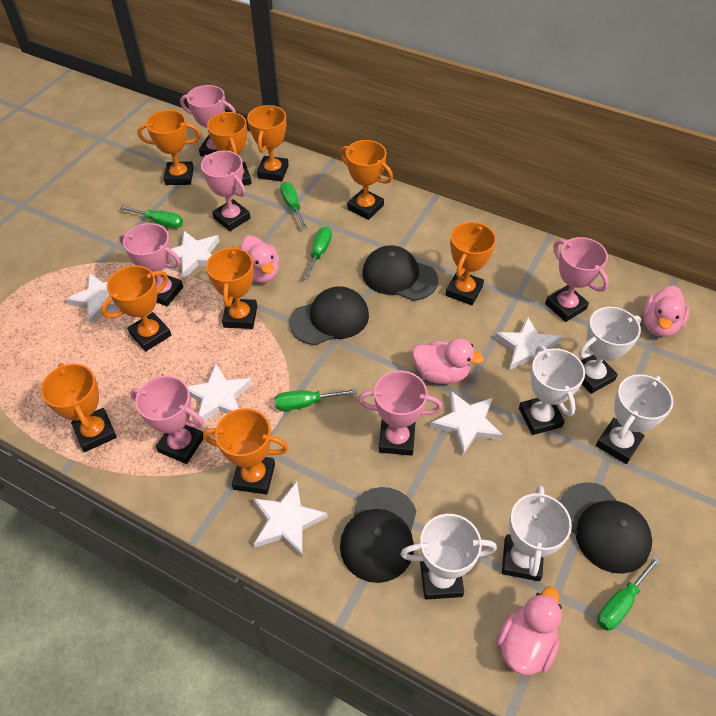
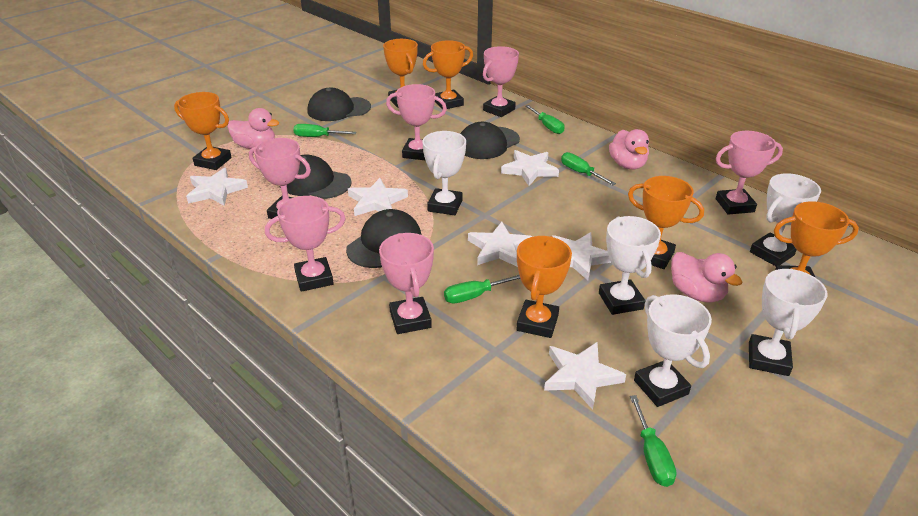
orange trophy: [41,363,117,452] [101,265,171,351] [137,110,200,185] [203,408,289,495] [206,246,257,329] [207,112,252,186] [247,105,289,181] [340,140,393,220] [446,222,496,305] = 9 -> [174,92,232,170] [383,39,418,108] [423,40,473,109] [516,236,572,338] [628,176,704,269] [774,201,859,278] = 6
pink duck: [240,236,279,283] [412,338,484,384] [497,587,562,675] [643,286,690,337] = 4 -> [227,108,279,149] [609,129,649,169] [671,252,742,303] = 3

